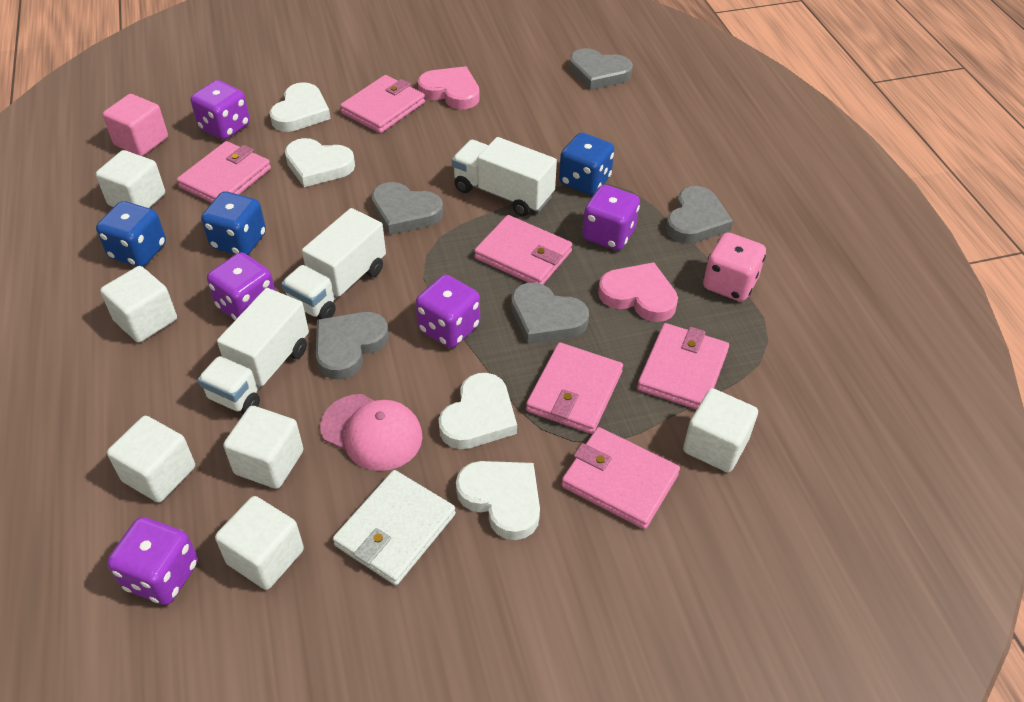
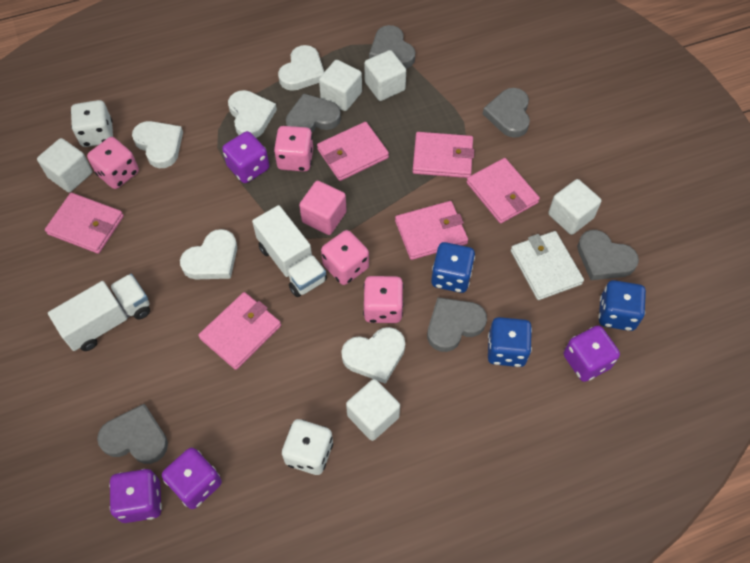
grey heart: [316,312,389,379] [371,182,443,235] [511,282,589,344] [569,48,633,90] [666,186,733,244] = 5 -> [97,404,168,464] [286,93,341,133] [369,25,415,69] [427,297,487,352] [483,88,530,138] [577,230,639,280] = 6
pink cap: [320,394,423,471] = 1 -> none = 0
pink dice: [703,232,766,302] = 1 -> [87,137,139,189] [274,126,313,172] [321,230,369,285] [363,276,404,323] = 4
pink heart: [418,66,480,109] [598,262,678,322] = 2 -> none = 0
purple dice: [107,517,198,605] [191,80,250,140] [207,252,275,320] [415,274,480,348] [582,185,640,250] = 5 -> [109,469,162,523] [162,448,222,509] [222,131,269,183] [564,326,620,382] = 4
white cube: [96,150,165,208] [100,266,177,343] [107,416,195,503] [215,496,304,590] [223,406,304,489] [683,388,758,472] = 6 -> [37,138,92,192] [319,60,362,111] [346,379,400,441] [364,50,406,101] [548,179,602,235] = 5
white dice: none = 0 -> [71,100,113,147] [282,419,333,475] = 2
white heart: [269,82,331,132] [285,138,355,187] [439,373,517,449] [456,461,540,540] = 4 -> [132,121,183,168] [180,229,237,279] [228,90,277,138] [278,45,324,91] [341,327,405,384] = 5
white truck: [198,288,309,414] [281,208,386,319] [452,137,557,216] = 3 -> [48,274,150,351] [252,205,327,297] = 2

